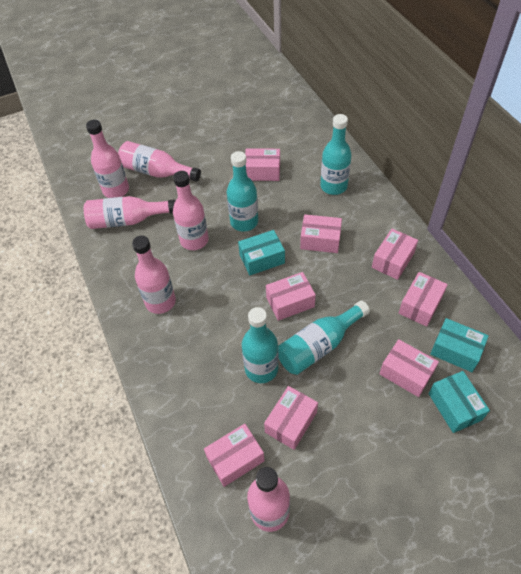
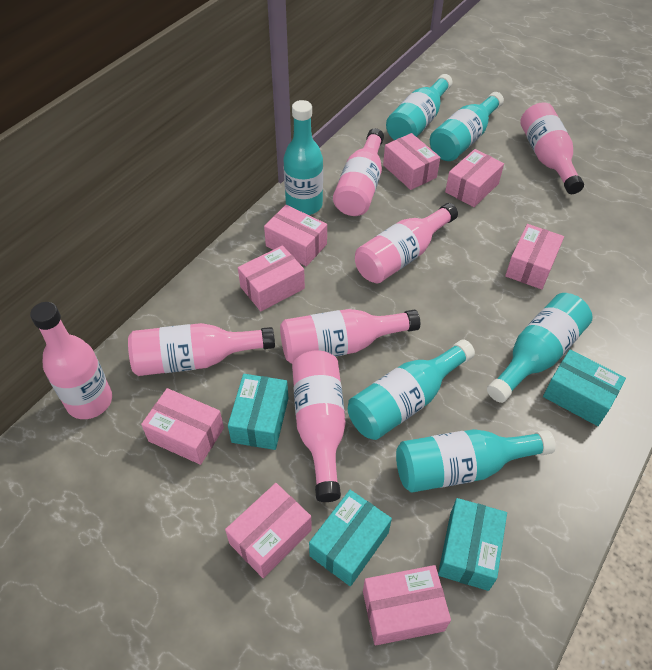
pink bottle: [84,196,176,229] [86,120,129,198] [118,141,201,182] [132,236,176,314] [173,171,209,250] [247,467,290,532] = 6 -> [30,302,112,419] [128,323,275,376] [280,309,420,364] [292,350,346,502] [333,128,384,216] [355,203,458,283] [520,102,584,194] = 7
turquoise bottle: [227,151,258,232] [242,307,279,383] [278,301,370,375] [320,114,352,195] = 4 -> [283,100,323,215] [348,339,475,440] [386,74,453,140] [396,429,556,493] [430,92,504,161] [487,293,593,403] = 6
turquoise box: [238,230,285,275] [428,371,490,433] [430,318,489,372] = 3 -> [228,374,288,450] [309,490,392,586] [438,498,507,591] [543,350,626,426] = 4

